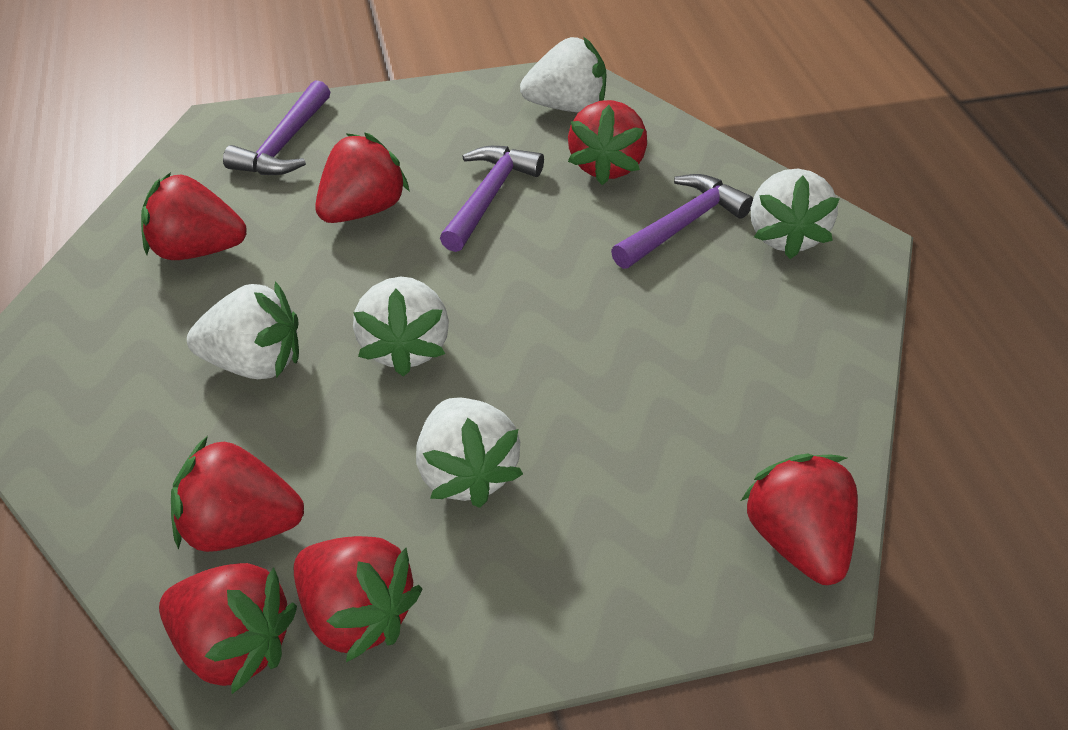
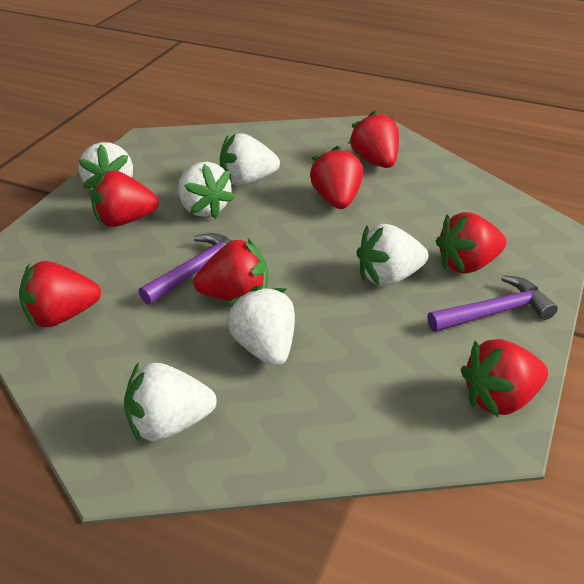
purple hammer: [223,80,330,175] [440,146,544,252] [611,174,753,269] = 3 -> [139,233,232,305] [427,275,558,332] = 2
white strawberry: [187,281,299,379] [353,277,449,377] [416,397,523,508] [520,37,606,113] [751,169,840,259] = 5 -> [78,142,133,190] [124,362,217,443] [178,162,235,219] [220,133,280,186] [227,285,295,366] [356,224,429,286] = 6

